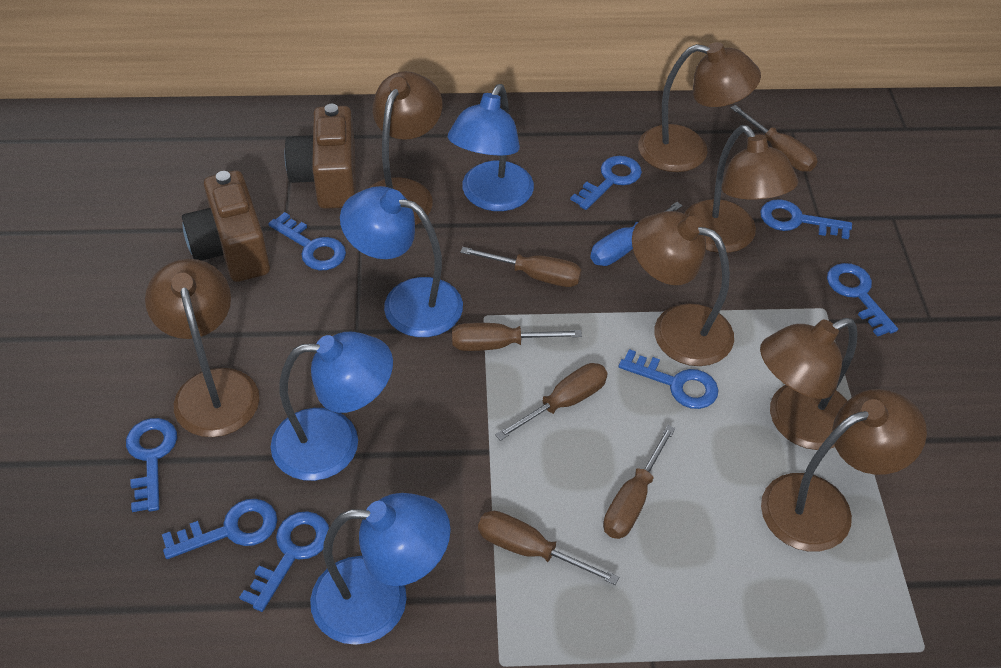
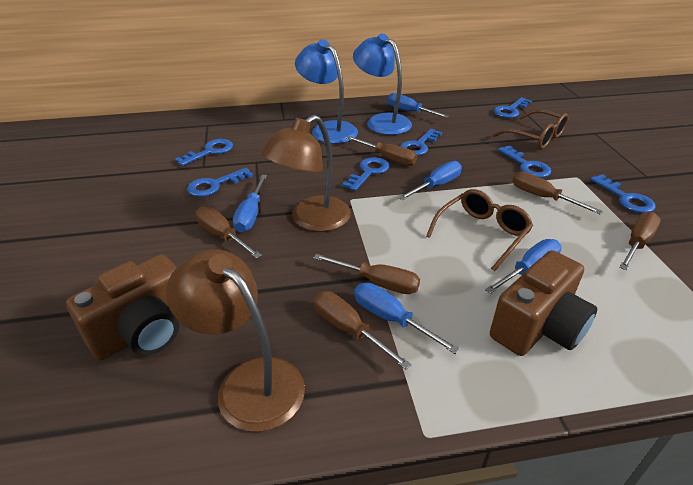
blue key: [126,418,177,512] [162,499,277,559] [239,511,329,612] [268,212,346,270] [570,156,642,210] [619,349,718,409] [760,199,852,239] [827,263,898,337] = 8 -> [175,139,233,166] [187,168,253,197] [342,157,389,191] [400,129,442,156] [494,97,532,118] [498,145,551,178] [590,174,656,213] = 7
blue lamp: [271,332,393,481] [310,493,451,645] [340,186,463,337] [448,84,534,211] = 4 -> [295,39,358,144] [353,33,412,135] = 2
blue screwdriver: [590,202,682,266] = 1 -> [233,175,267,232] [354,283,460,354] [387,93,449,118] [398,161,462,200] [485,239,562,294] = 5
brown glasses: none = 0 -> [426,189,533,271] [492,109,568,149] = 2
brown lamp: [145,259,259,437] [367,71,442,225] [632,211,734,366] [638,42,761,172] [684,125,798,253] [760,318,858,450] [761,389,927,552] = 7 -> [166,249,305,432] [261,115,351,232] = 2

